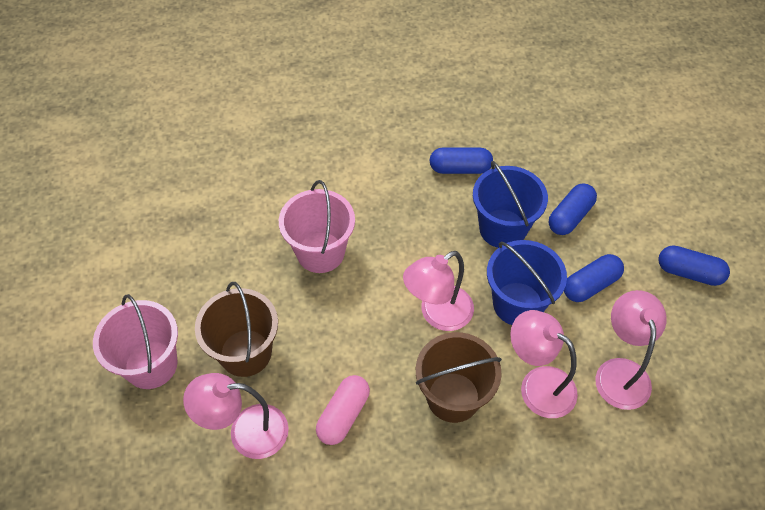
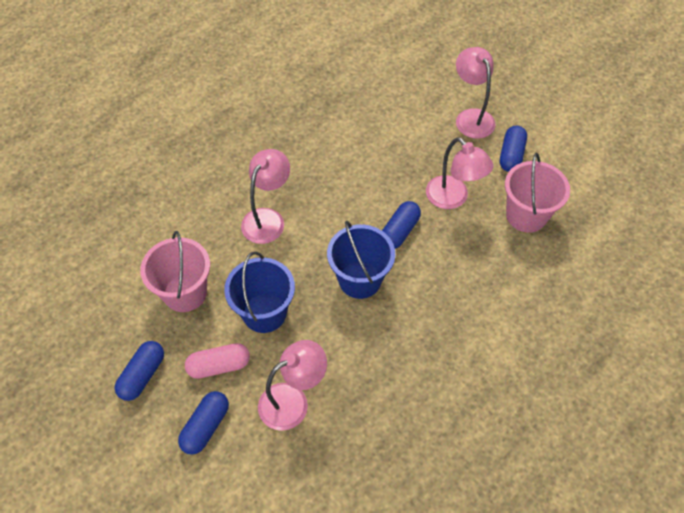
brown bucket: [195,282,278,377] [416,332,502,423] = 2 -> none = 0

